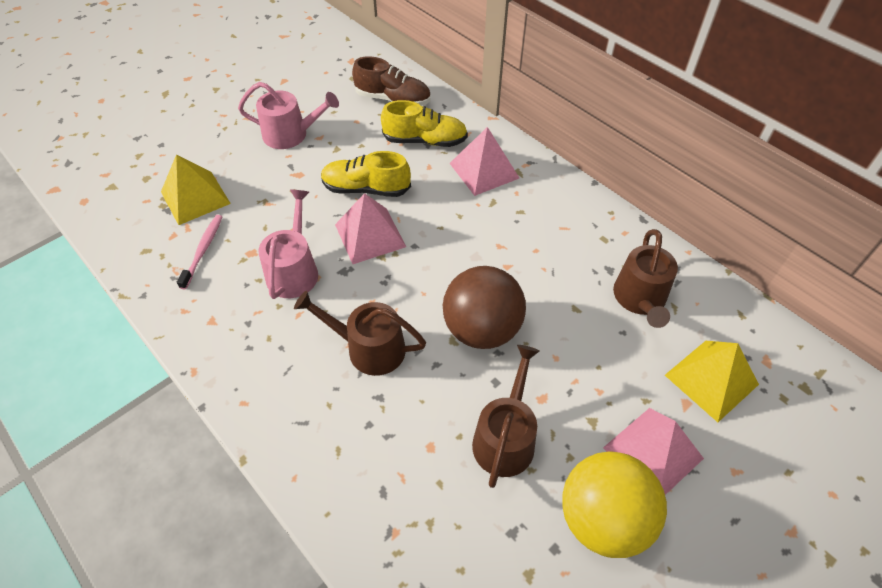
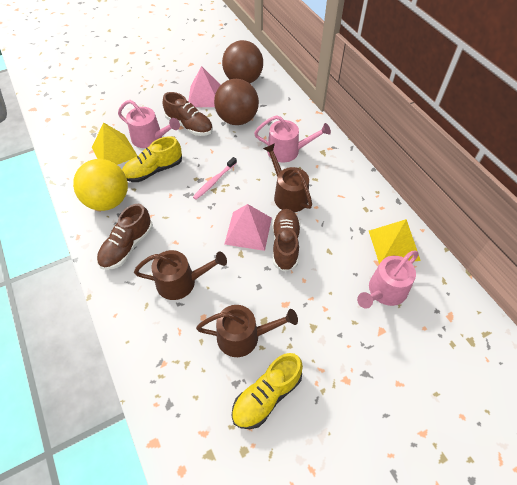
brown ball: [443,266,526,349] = 1 -> [214,79,259,125] [222,40,263,83] = 2
brown shoe: [352,56,431,106] = 1 -> [97,204,153,270] [163,92,213,136] [272,209,300,272] = 3
pink pyramid: [335,193,406,264] [450,127,519,196] [603,408,704,495] = 3 -> [188,66,221,107] [224,204,272,251] = 2
pink watering can: [238,82,339,149] [259,189,318,299] = 2 -> [118,100,180,148] [254,115,331,162] [357,251,418,309] = 3

